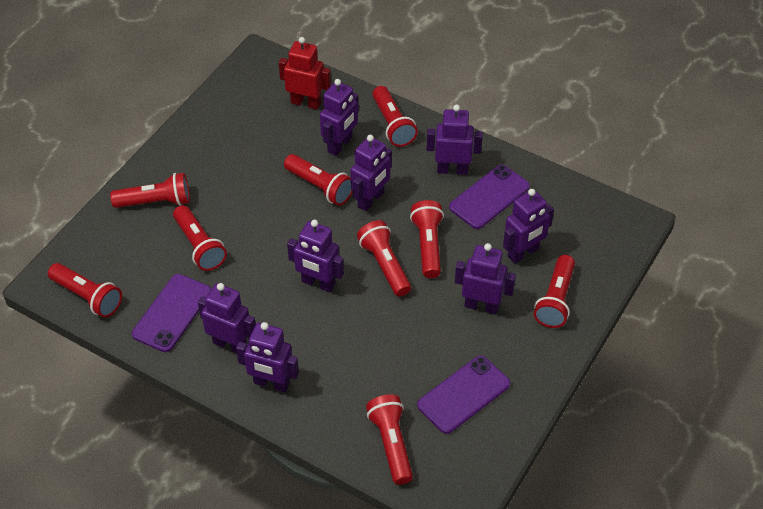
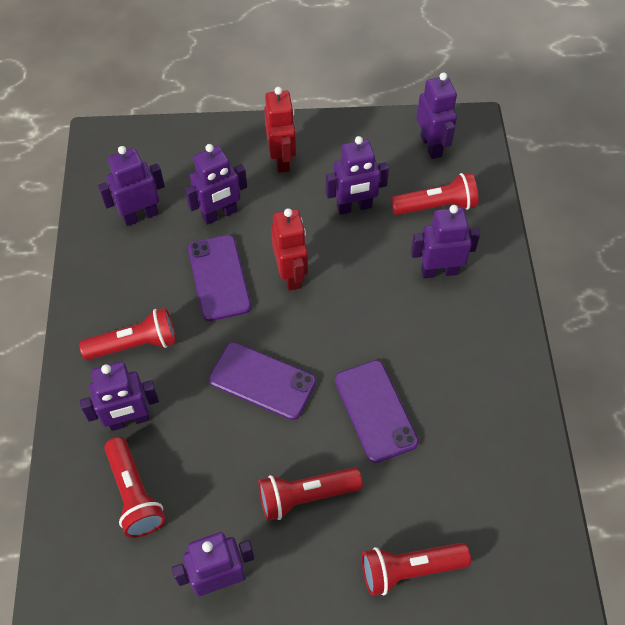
purple robot: [198,283,256,353] [236,322,299,392] [287,220,344,292] [320,79,359,156] [351,135,392,211] [426,105,483,175] [455,243,516,314] [503,189,554,263] = 8 -> [80,361,159,431] [98,146,165,226] [172,532,254,596] [185,144,247,225] [326,136,389,215] [411,205,480,278] [416,72,457,159] = 7
red flashlight: [48,263,122,318] [110,173,190,208] [173,205,227,271] [284,154,353,206] [357,220,411,296] [366,394,413,485] [372,86,418,147] [410,200,444,278] [534,255,575,328] = 9 -> [79,308,176,360] [104,437,165,538] [258,467,363,521] [362,543,471,596] [391,173,479,215] = 5
red robot: [279,37,331,110] = 1 -> [264,87,296,173] [271,208,308,291] = 2

